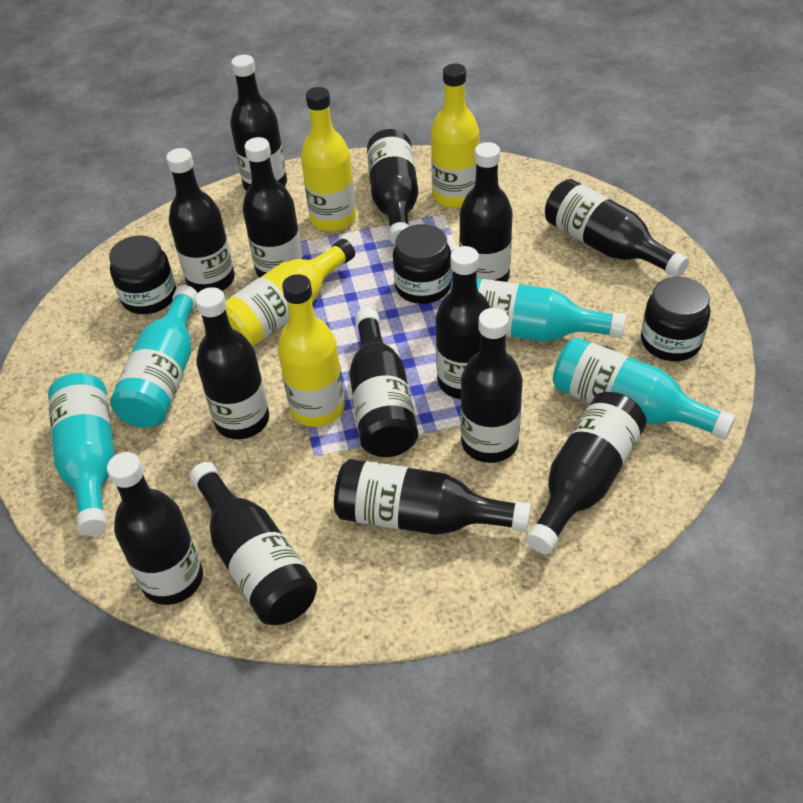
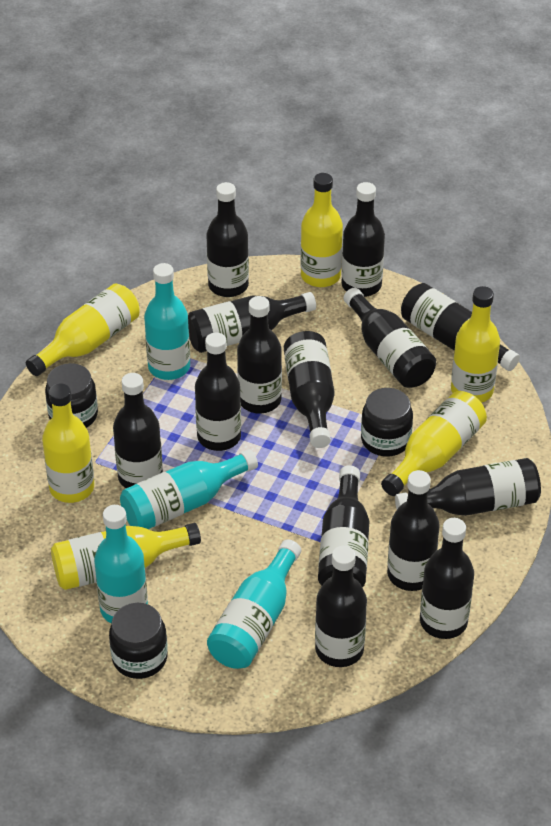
yellow bottle: [226,239,355,346] [278,274,345,427] [301,87,356,232] [431,64,479,208] = 4 -> [26,283,139,376] [42,383,94,503] [51,523,201,590] [300,173,343,287] [381,391,487,496] [451,286,500,403] = 6

